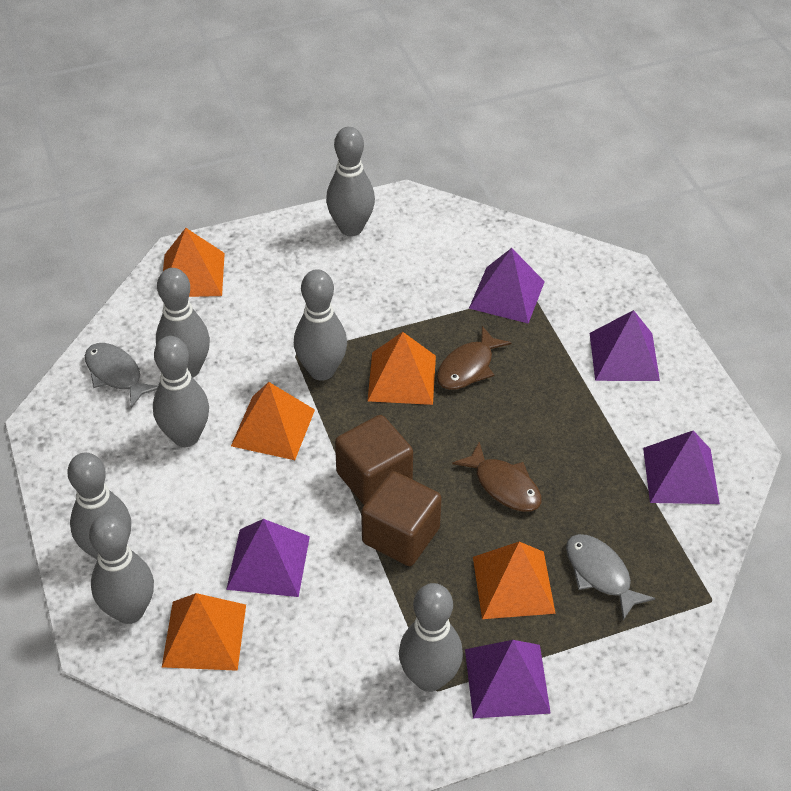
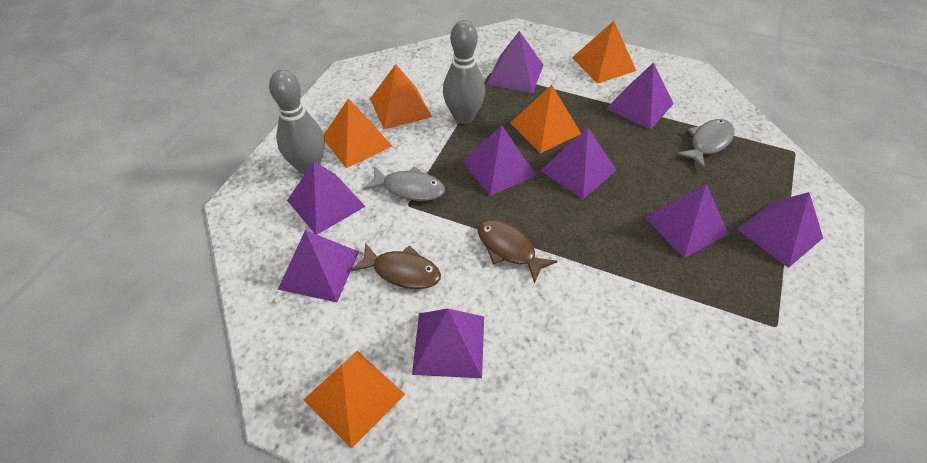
brown cube: [335,415,413,505] [361,471,442,566] = 2 -> none = 0
grey bowling pin: [67,453,131,559] [89,514,154,624] [153,336,209,447] [156,268,210,377] [294,269,347,381] [326,127,375,236] [399,583,463,692] = 7 -> [269,70,325,175] [443,20,485,124] = 2
purple pyramid: [226,519,310,597] [465,640,551,718] [469,248,545,323] [590,310,660,381] [643,430,720,504] = 5 -> [278,230,359,302] [287,161,366,235] [412,309,484,378] [462,125,537,196] [487,31,544,94] [540,128,616,199] [606,62,674,130] [645,184,729,258] [737,192,823,268] = 9

